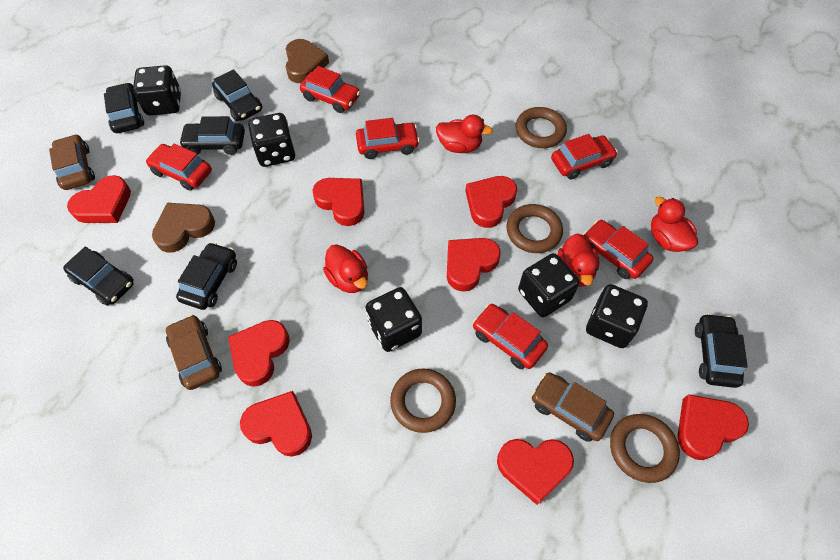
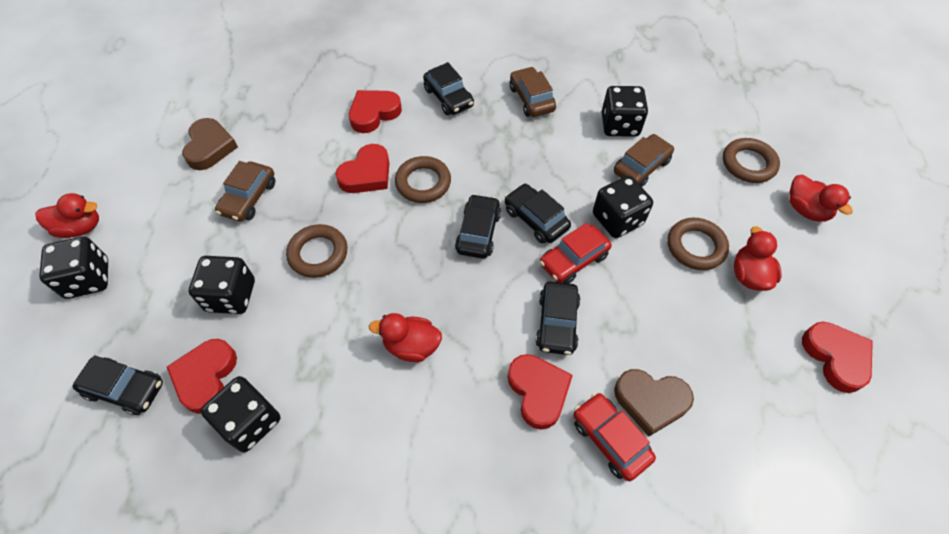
black car: [63,246,134,306] [104,82,144,133] [176,242,237,310] [179,116,245,155] [212,69,263,121] [695,313,748,388] = 6 -> [72,355,163,415] [423,62,474,115] [455,194,501,259] [505,184,571,243] [536,281,580,355] = 5
red car: [146,144,212,191] [300,66,360,113] [356,118,420,159] [473,304,548,369] [551,134,618,179] [583,220,654,279] = 6 -> [540,223,611,283] [573,393,656,481] = 2
red heart: [67,175,131,223] [228,320,290,387] [240,391,312,457] [312,178,364,226] [447,238,501,292] [465,176,517,228] [497,439,574,505] [678,394,749,460] = 8 -> [167,339,237,414] [336,144,389,193] [349,90,402,133] [508,354,573,430] [802,322,873,393] = 5

